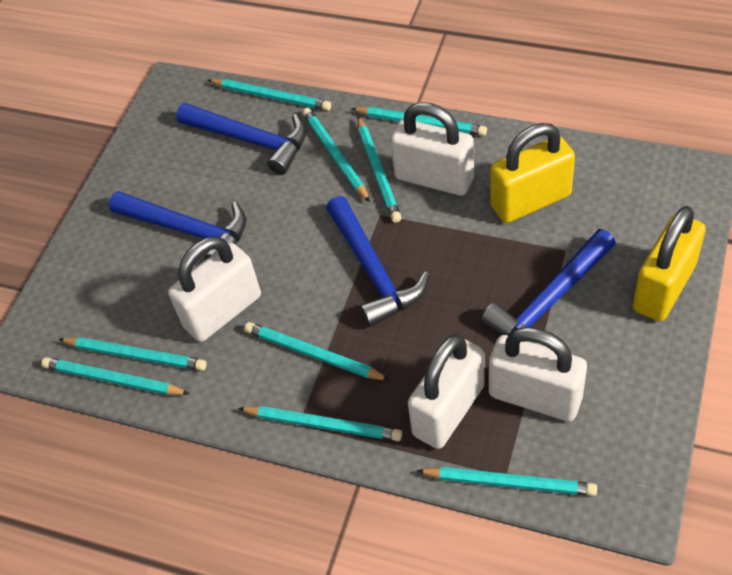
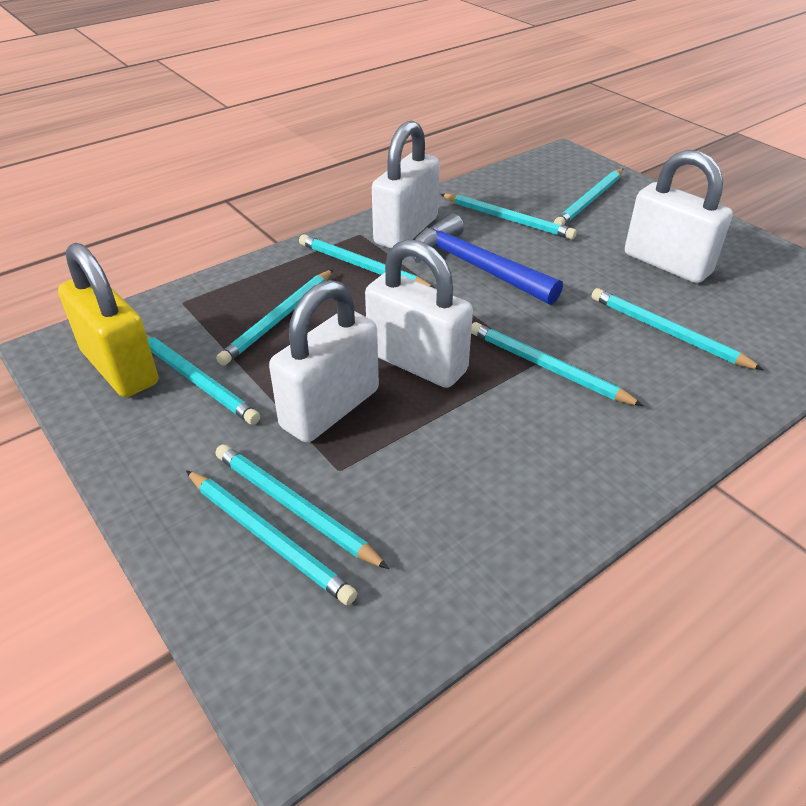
blue hammer: [109,191,246,260] [176,103,306,175] [326,196,429,327] [481,229,616,347] = 4 -> [413,213,563,305] = 1
yellow padlock: [491,123,575,223] [633,206,706,321] = 2 -> [58,243,158,397] = 1

